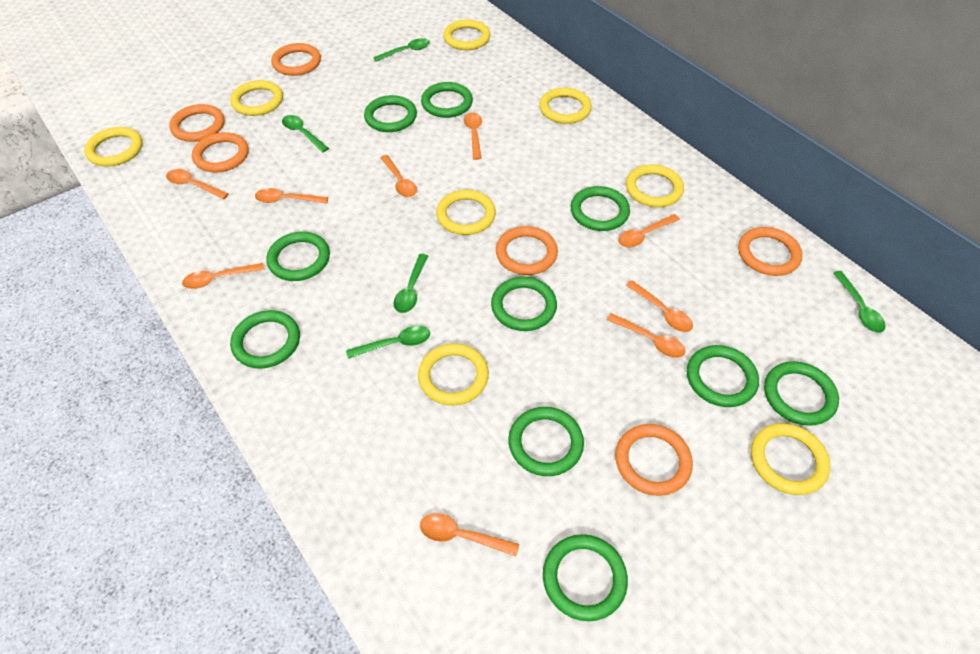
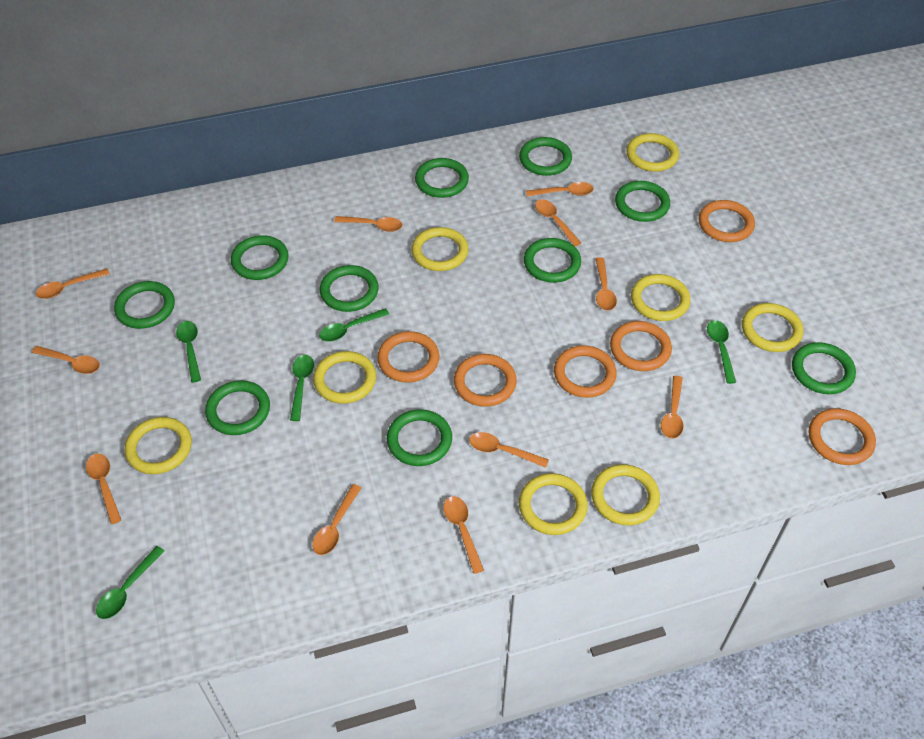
orange spoon: [166,169,228,199] [182,263,264,289] [255,188,328,204] [380,155,417,197] [420,513,519,556] [464,112,482,160] [607,313,686,358] [618,214,680,248] [626,280,693,332] = 9 -> [32,346,100,374] [36,269,110,299] [86,454,121,524] [312,484,361,555] [334,216,402,232] [443,496,484,574] [469,432,549,468] [526,182,594,197] [535,199,581,246] [595,257,617,311] [661,376,684,439] = 11

